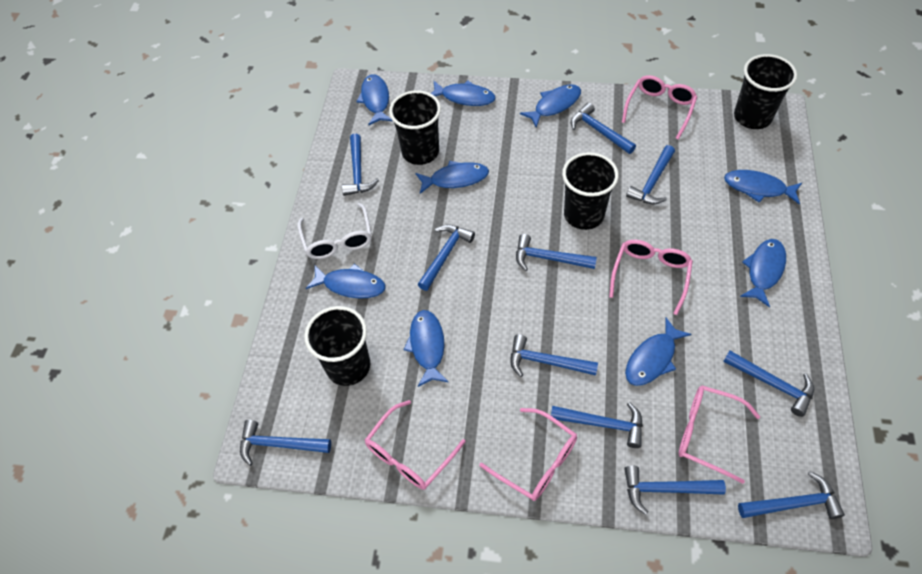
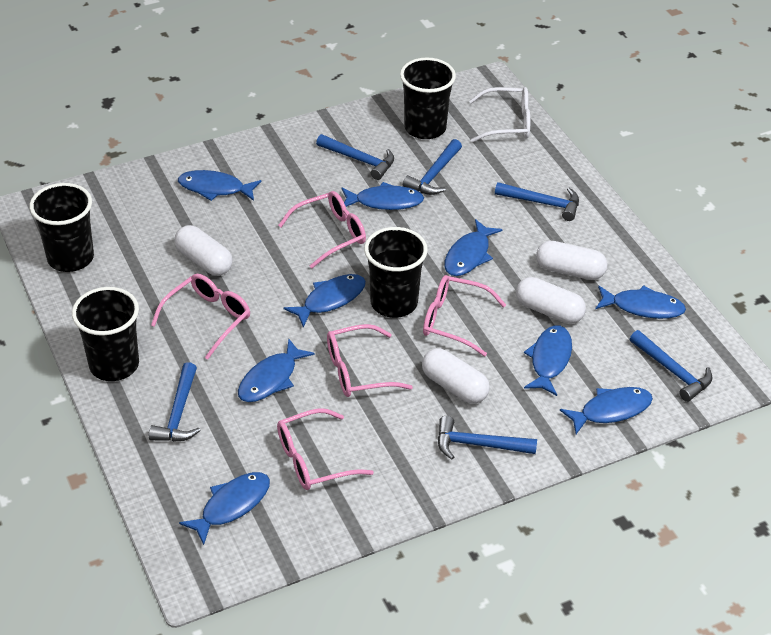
blue hammer: [240,420,331,466] [342,134,379,196] [417,225,475,291] [510,334,598,377] [516,234,597,271] [551,402,643,448] [571,103,636,154] [624,466,726,515] [626,145,675,204] [723,351,814,417] [738,471,845,519] = 11 -> [149,362,201,442] [316,134,394,180] [403,139,462,195] [438,416,537,460] [495,182,579,221] [630,330,712,402] = 6
white capsule: none = 0 -> [174,225,233,276] [422,348,490,404] [516,277,586,324] [536,241,607,280] = 4

